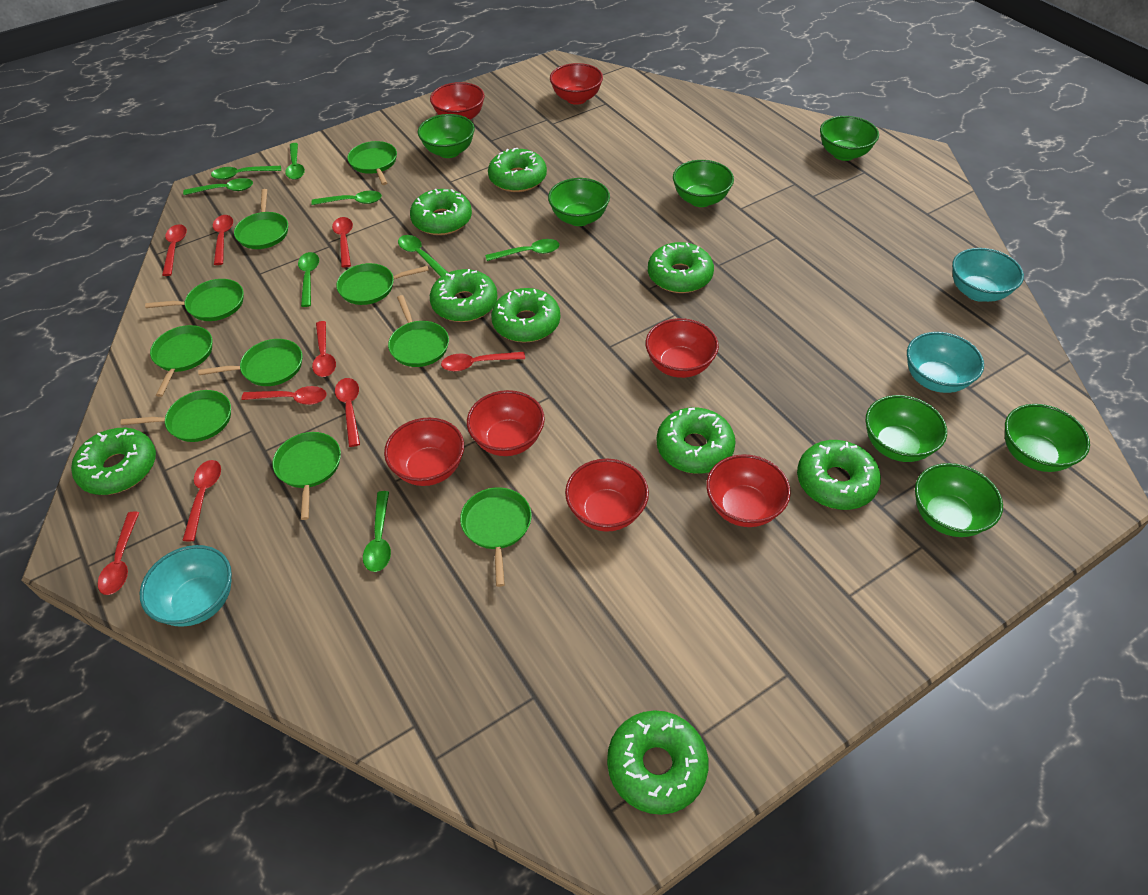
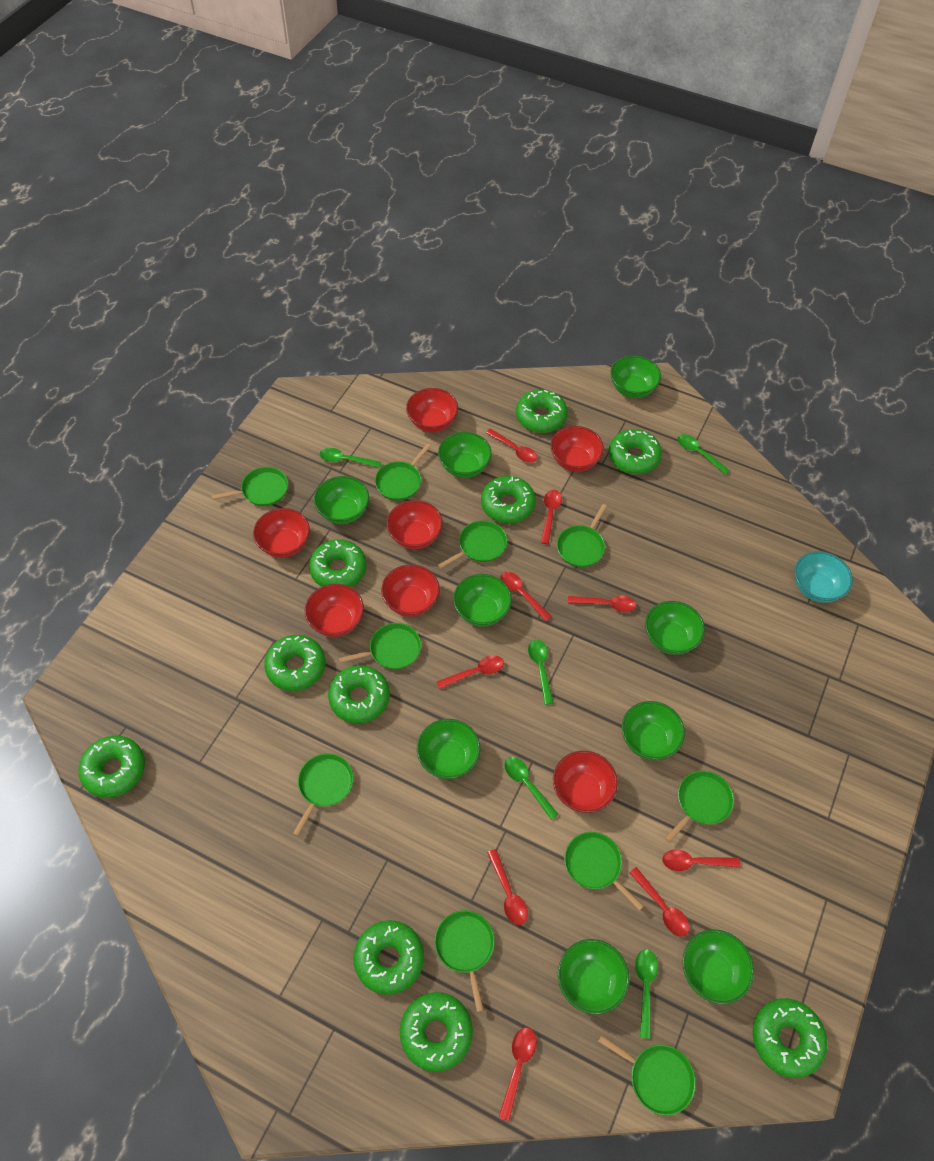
green bowl: [418,114,475,158] [548,178,610,226] [673,160,734,207] [820,116,879,161] [866,395,947,462] [915,463,1003,537] [1005,404,1090,472] = 7 -> [314,476,369,524] [417,719,481,779] [438,432,492,478] [453,574,512,627] [558,939,629,1014] [610,355,661,398] [622,701,685,760] [645,601,705,655] [682,930,754,1004] = 9
green donut: [71,428,156,495] [410,189,472,235] [430,269,498,322] [488,148,547,192] [491,288,560,343] [607,710,708,815] [648,242,714,293] [657,407,736,474] [797,440,881,510] = 9 -> [78,736,145,798] [264,635,325,691] [309,539,367,587] [328,665,390,723] [353,920,424,995] [400,992,473,1072] [481,476,536,524] [516,390,568,433] [609,429,662,475] [753,998,827,1078] = 10
green spoon: [183,178,253,195] [211,166,281,180] [285,143,305,180] [298,252,319,307] [311,191,382,205] [363,491,391,572] [398,235,448,277] [485,239,559,261] = 8 -> [320,448,381,468] [504,757,559,820] [528,639,553,705] [635,949,658,1039] [677,434,730,474] = 5
turquoise bowl: [140,545,232,627] [907,332,984,393] [952,248,1024,302] = 3 -> [794,551,853,603] = 1

